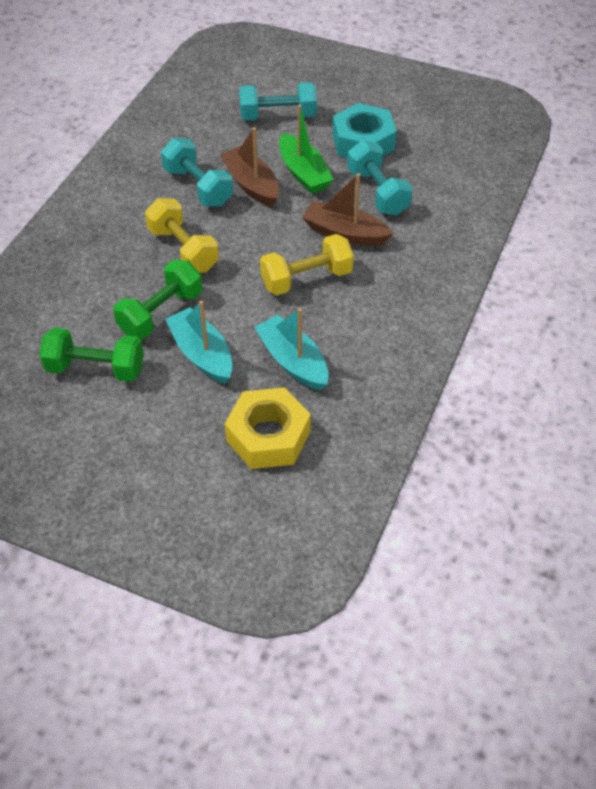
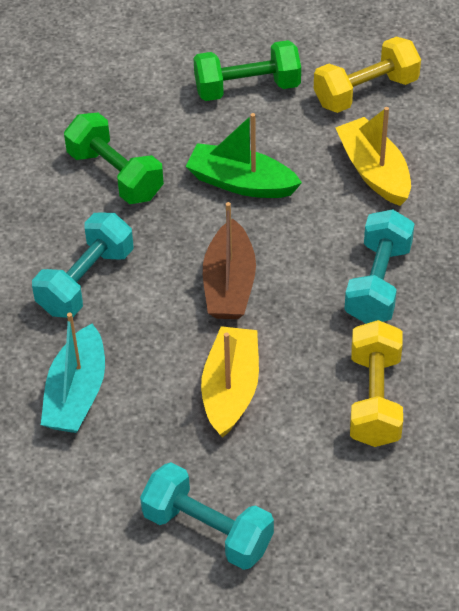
brown boat: [220,127,279,207] [302,173,393,246] = 2 -> [203,202,256,319] = 1
turquoise boat: [165,301,232,384] [254,308,329,390] = 2 -> [41,312,105,433] = 1
turquoise nut: [332,103,397,158] = 1 -> none = 0
yellow boat: none = 0 -> [201,326,259,438] [335,107,411,206] = 2
yellow nut: [225,387,311,469] = 1 -> none = 0

